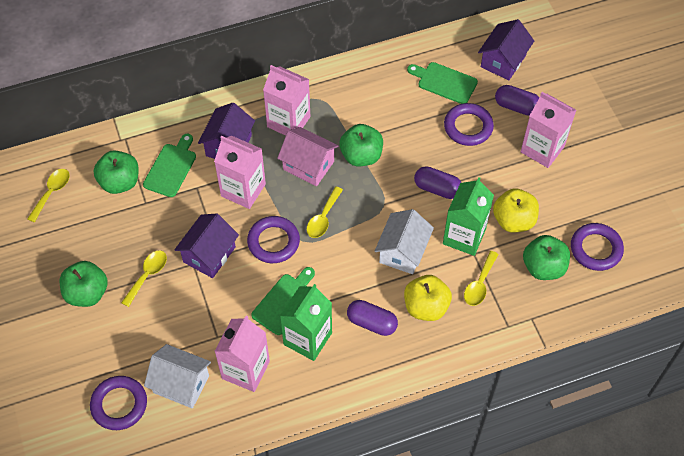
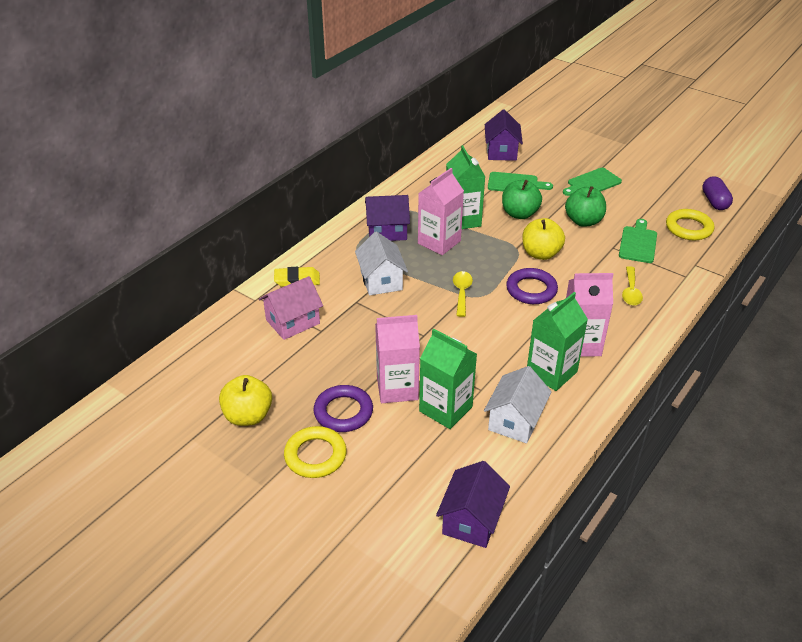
green apple: [60,261,108,307] [93,150,139,194] [339,124,383,166] [523,235,570,280] = 4 -> [502,180,542,219] [565,186,606,227] = 2
green carton: [280,284,332,361] [443,177,494,256] = 2 -> [419,329,477,429] [446,145,485,229] [527,292,588,391] = 3
pink carton: [214,136,266,209] [214,316,270,392] [263,65,310,136] [521,92,576,168] = 4 -> [375,315,420,403] [418,168,464,255] [566,273,613,357] = 3
purple capsule: [347,300,398,336] [414,166,461,199] [495,85,539,116] = 3 -> [702,176,733,210] = 1
purple ring: [90,376,147,430] [247,216,300,263] [444,103,494,146] [571,223,624,271] = 4 -> [313,385,373,432] [506,268,558,304] = 2
yellow eraser: none = 0 -> [274,267,320,287] = 1
yellow ring: none = 0 -> [284,426,347,478] [666,209,714,240] = 2
yellow spoon: [27,169,70,222] [121,250,167,307] [307,186,343,238] [464,251,499,306] = 4 -> [453,271,473,317] [622,266,643,306] = 2

